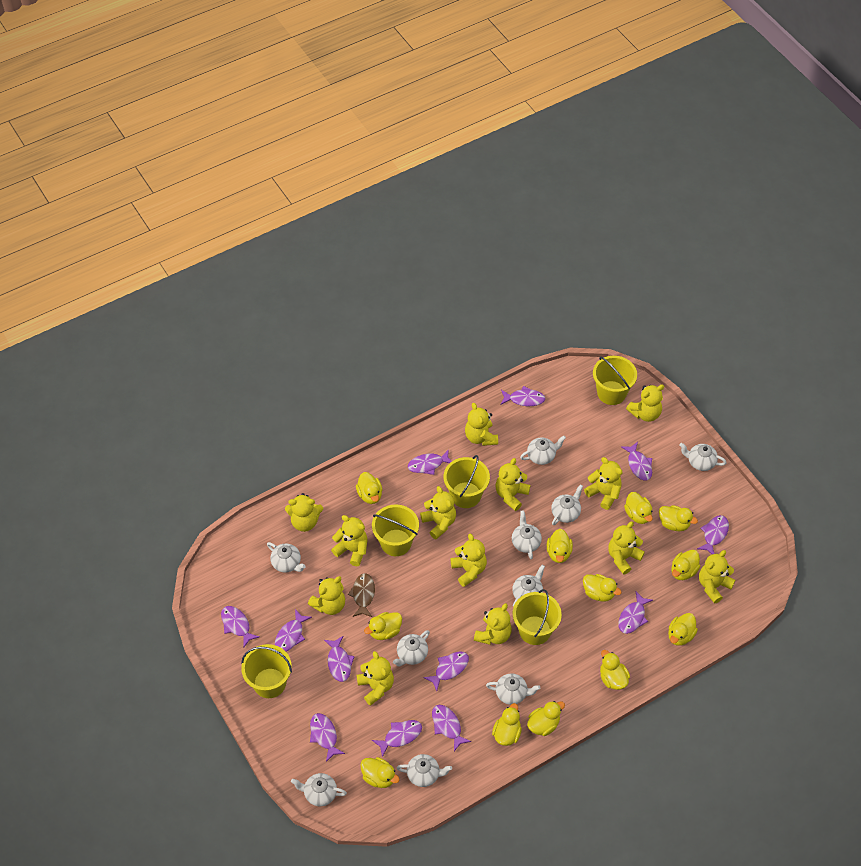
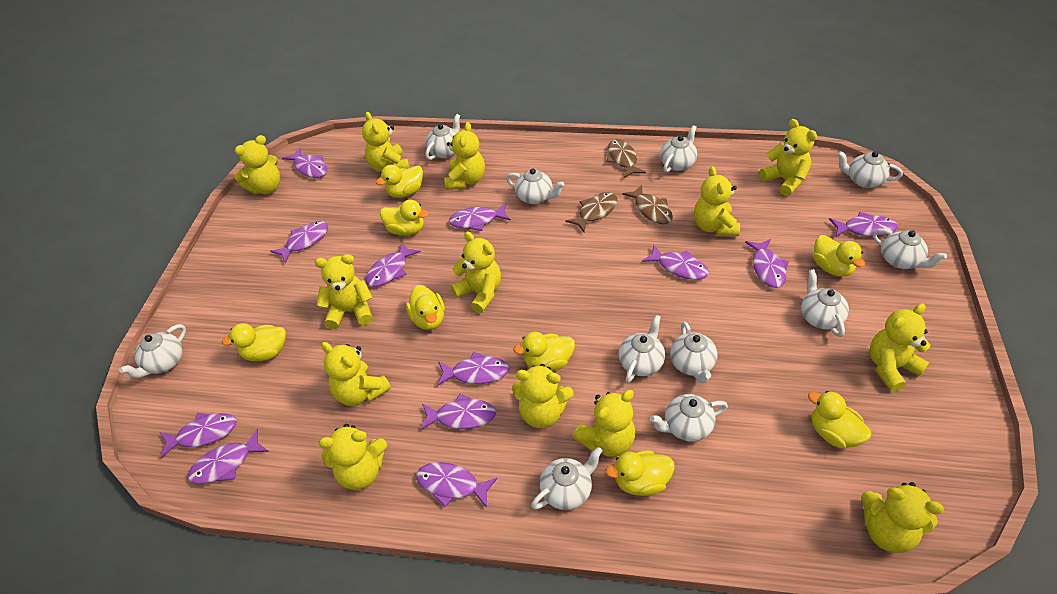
brown fish: [348,573,375,617] = 1 -> [565,192,617,232] [607,139,646,178] [622,185,673,224] = 3
white teapot: [267,542,306,573] [291,773,347,806] [393,630,430,666] [396,754,452,787] [486,673,540,705] [512,510,542,559] [512,565,545,607] [520,436,566,465] [551,485,583,525] [680,443,726,471] = 10 -> [119,324,186,378] [425,114,460,160] [506,168,564,204] [531,447,603,510] [618,315,665,383] [650,394,728,442] [660,125,697,173] [670,321,717,383] [801,269,849,337] [837,151,903,188] [873,229,947,269] = 11
yellow bucket: [241,644,292,698] [372,505,419,556] [444,455,490,508] [513,589,562,645] [593,356,637,405] = 5 -> none = 0
yellow duck: [356,472,382,504] [361,757,400,788] [364,612,402,640] [492,703,522,746] [527,701,565,736] [547,529,573,563] [583,574,621,602] [600,650,630,690] [624,492,653,524] [659,505,698,531] [668,613,698,646] [671,550,701,580] = 12 -> [222,323,286,361] [376,165,423,198] [380,200,428,236] [406,285,445,330] [513,332,575,371] [605,451,675,496] [808,391,872,448] [813,235,865,277] = 8

